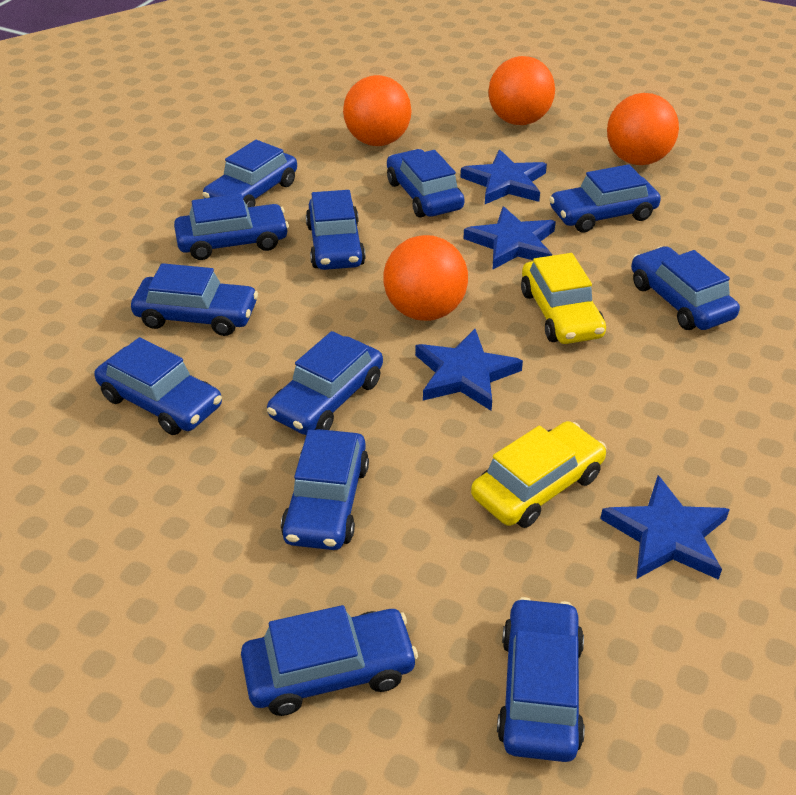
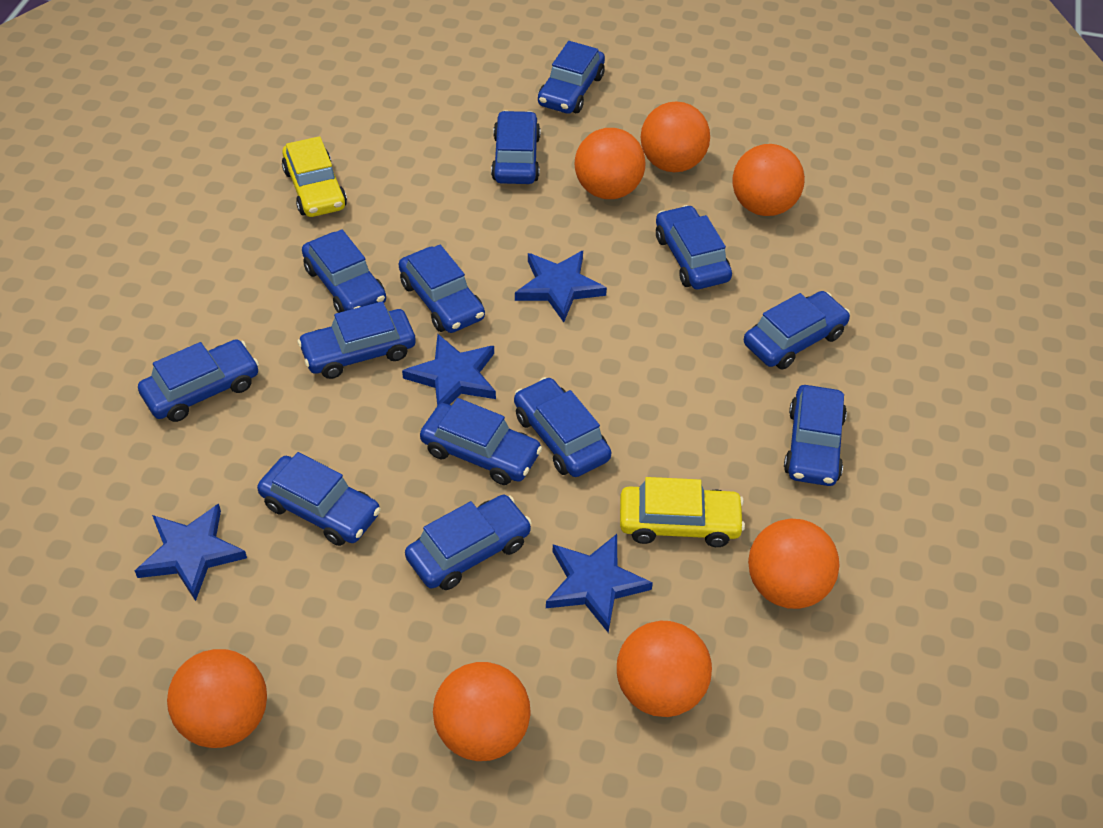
blue car: [94,337,222,435] [131,263,258,336] [174,194,289,260] [203,140,297,207] [241,605,418,716] [267,331,383,435] [281,429,369,550] [306,190,366,270] [387,149,465,217] [497,597,585,762] [549,164,661,232] [631,246,740,330] = 12 -> [138,339,259,422] [257,452,381,546] [297,301,416,379] [302,229,386,313] [399,245,485,333] [405,495,532,590] [420,398,542,485] [491,110,541,184] [514,377,611,477] [538,41,605,114] [656,205,732,289] [744,291,850,369] [784,385,847,486] = 13
orange ball: [343,75,412,146] [383,235,468,321] [488,56,555,125] [607,93,679,165] = 4 -> [167,649,267,748] [433,662,530,761] [575,128,646,199] [617,621,712,717] [641,101,710,172] [732,144,805,216] [748,519,839,609] = 7

